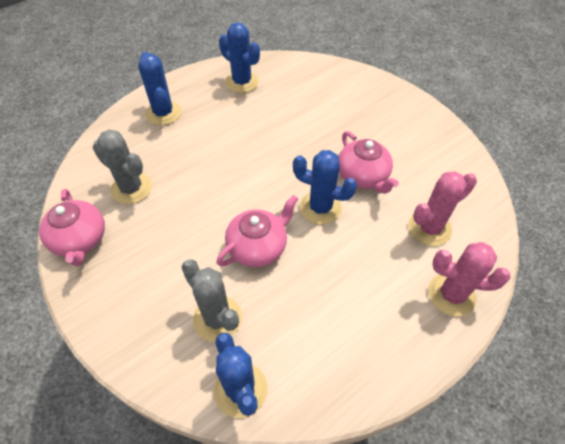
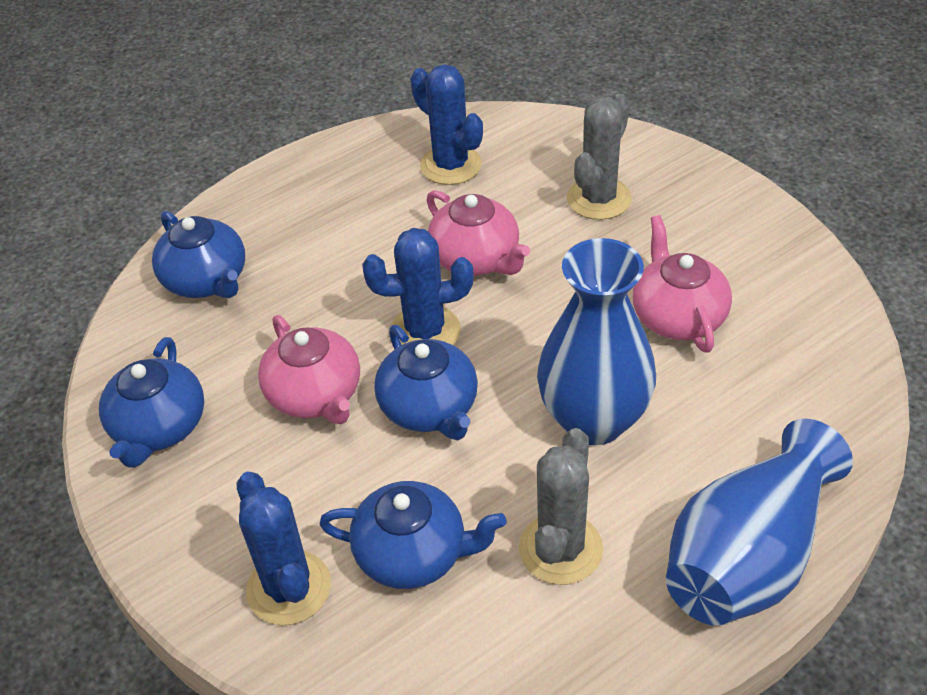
blue cactus: [138,52,182,125] [214,333,267,418] [219,22,260,93] [293,150,357,225] = 4 -> [237,472,331,625] [362,228,474,345] [410,64,483,185] = 3
blue teapot: none = 0 -> [99,337,204,468] [152,211,245,298] [319,481,507,589] [374,325,478,440] = 4
blue vase: none = 0 -> [537,238,656,445] [666,419,853,626] = 2
pink cactus: [408,171,477,246] [428,242,511,317] = 2 -> none = 0

